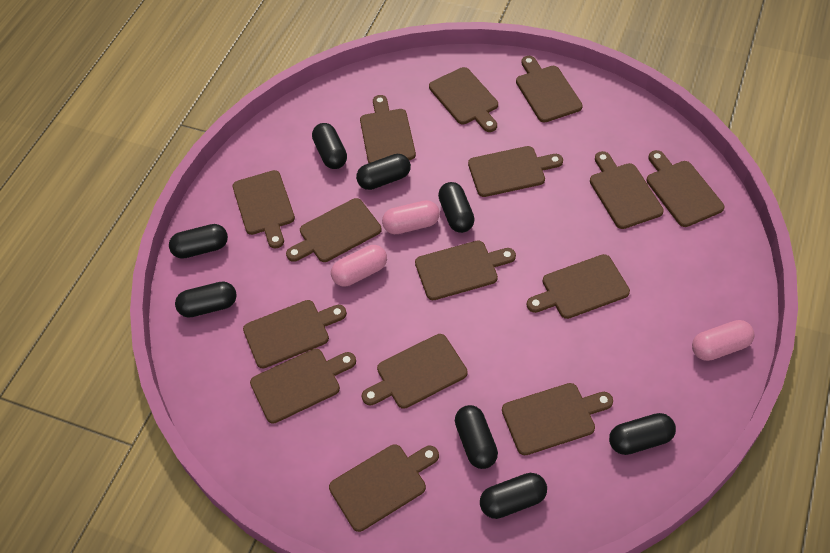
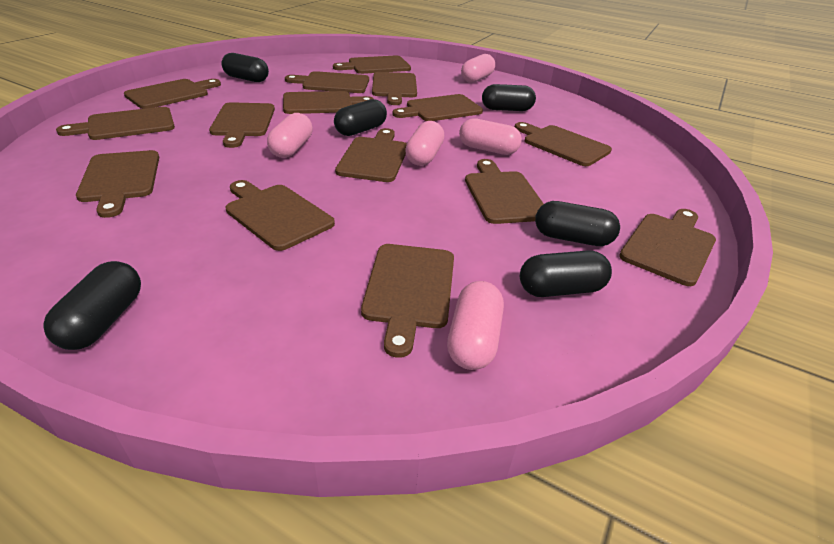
black capsule: [169,224,228,259] [175,281,237,318] [312,123,347,169] [356,154,411,190] [438,182,475,233] [455,405,498,469] [480,473,547,519] [609,413,676,455] = 8 -> [43,261,141,350] [221,53,269,82] [334,99,387,136] [482,84,536,111] [520,250,612,297] [535,201,620,246] = 6
pink capsule: [331,245,387,286] [382,200,440,234] [692,320,755,361] = 3 -> [267,113,313,158] [405,121,444,166] [447,281,504,370] [459,118,522,155] [461,54,495,83] = 5

